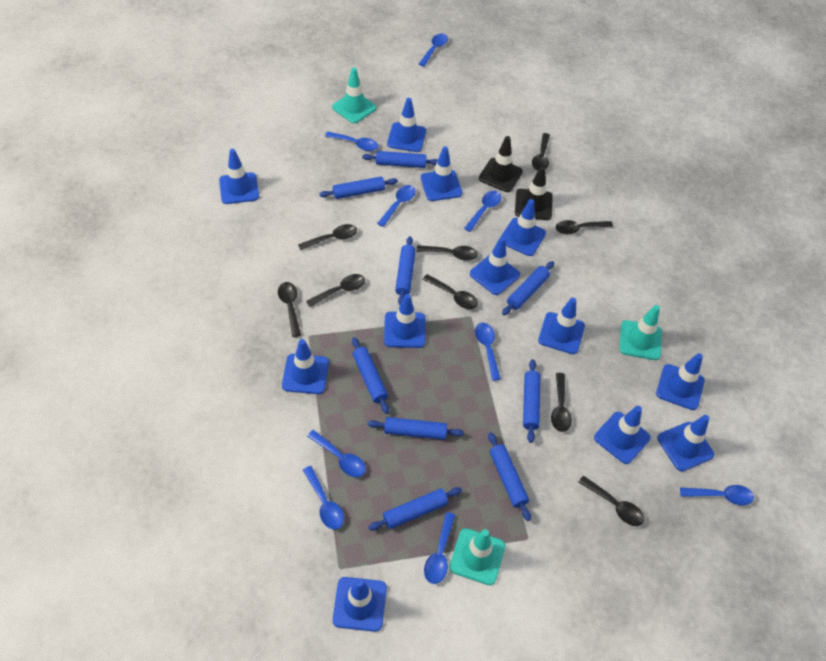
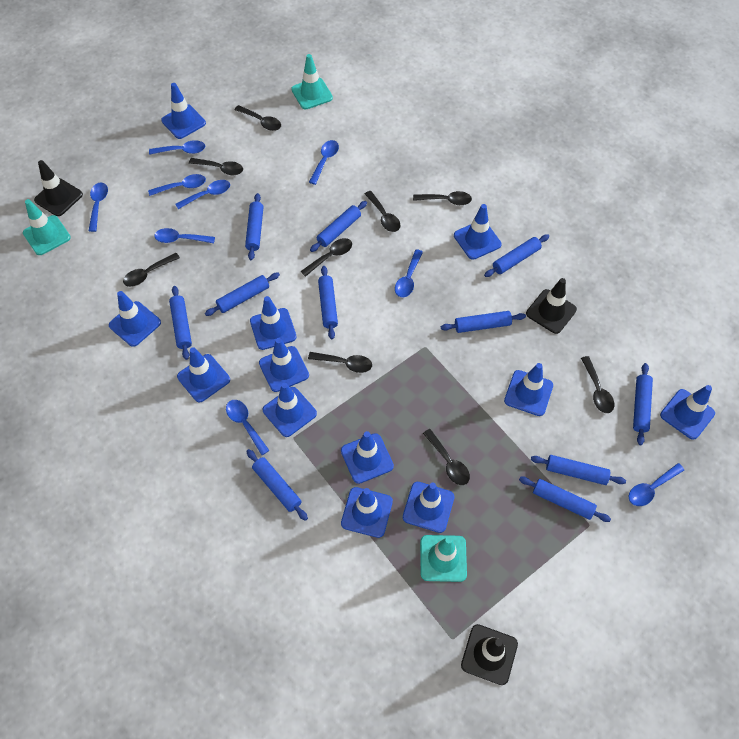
black traffic cone: [479,136,523,192] [515,166,553,220] = 2 -> [34,160,83,216] [461,624,518,685] [526,278,577,334] = 3
blue rolling pin: [319,176,398,199] [352,337,389,414] [362,151,438,168] [368,417,464,440] [368,487,462,531] [395,236,416,305] [488,432,531,521] [502,261,554,315] [523,359,540,443] = 9 -> [169,286,192,360] [205,273,280,316] [245,193,264,260] [246,449,308,521] [310,201,367,252] [318,266,338,339] [441,311,526,333] [484,234,549,277] [519,477,611,522] [531,455,626,485] [633,363,653,445] = 11

